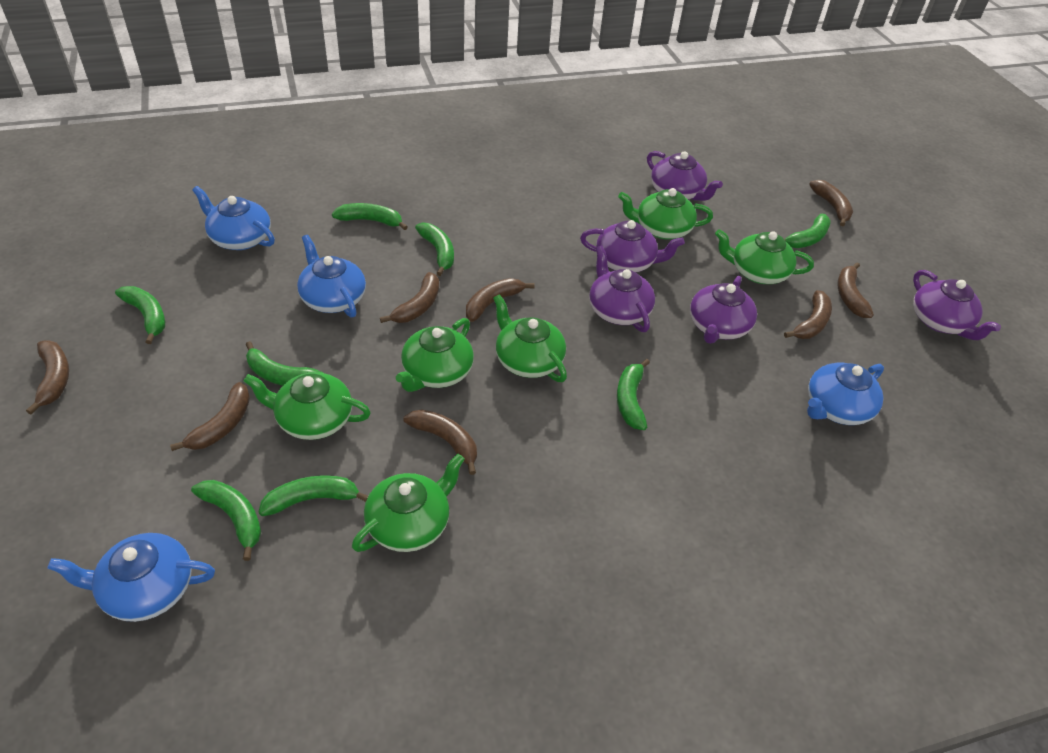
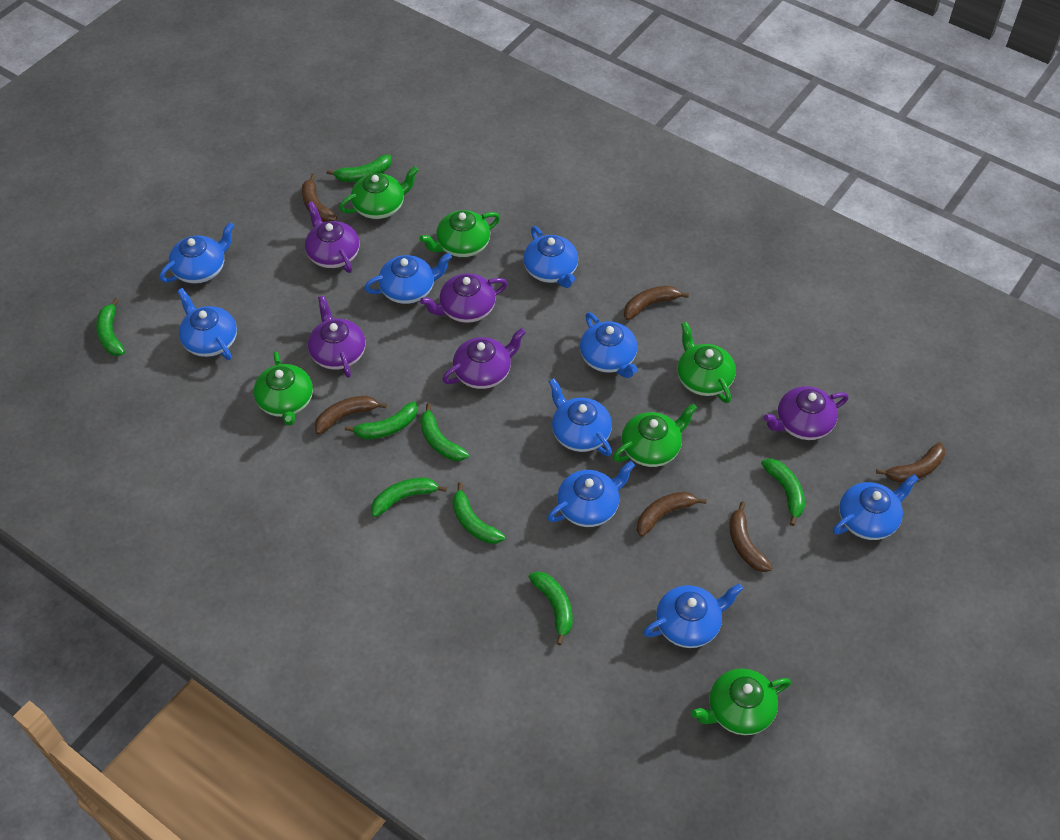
blue teapot: [47,533,215,622] [192,186,275,250] [297,235,366,318] [807,363,884,425] = 4 -> [159,223,234,284] [177,288,237,360] [364,253,452,304] [523,226,578,288] [548,461,635,527] [549,379,612,456] [580,312,638,378] [643,583,743,648] [833,474,919,540] = 9
brown banana: [26,341,69,415] [170,382,250,451] [380,272,439,323] [403,409,477,475] [466,278,535,322] [784,290,832,339] [809,180,853,226] [837,262,874,318] = 8 -> [302,173,337,222] [314,396,387,435] [624,286,689,320] [637,492,707,537] [729,501,773,572] [876,442,945,482] = 6

